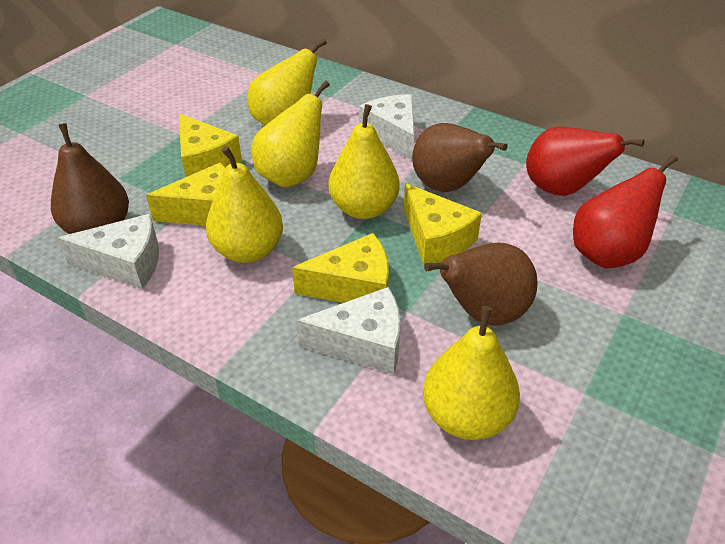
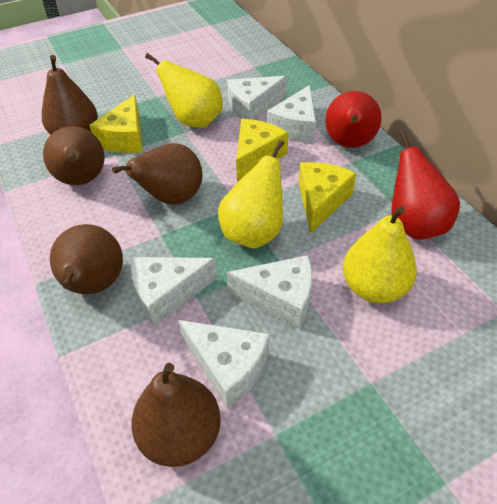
brown pear: [51,123,129,234] [412,123,508,192] [424,243,538,326] = 3 -> [42,55,98,135] [43,126,104,185] [50,224,123,294] [112,143,202,205] [131,363,221,467] = 5
white cheese: [57,214,159,289] [296,287,401,374] [359,94,414,160] = 3 -> [131,257,217,327] [179,320,269,409] [226,255,313,329] [227,76,287,120] [267,85,316,142] = 5
yellow cheese: [146,162,225,226] [179,114,242,177] [292,233,389,303] [404,183,482,265] = 4 -> [89,95,142,153] [236,119,289,182] [299,162,356,233] = 3
yellow pear: [206,146,283,263] [248,39,327,126] [252,81,330,188] [329,104,400,219] [423,306,520,440] = 5 -> [145,53,223,128] [218,140,284,249] [343,206,417,303] = 3

